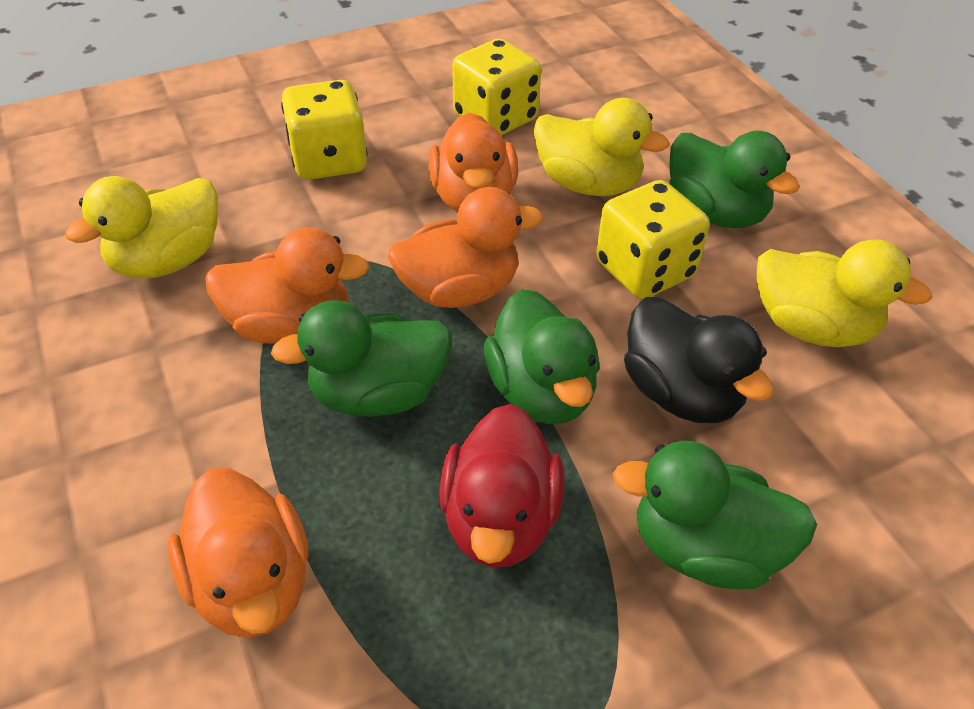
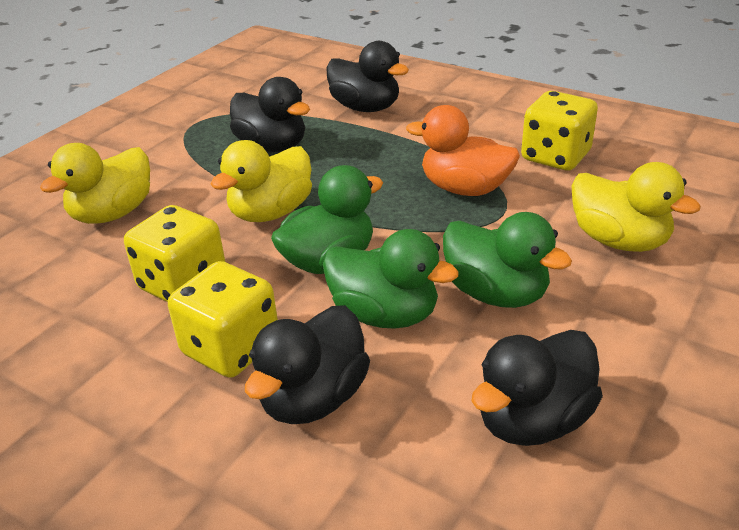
black duck: [624,297,774,423] = 1 -> [230,77,310,152] [245,305,370,424] [326,41,409,112] [472,330,603,446] = 4
green duck: [271,300,451,417] [484,289,600,424] [613,441,817,590] [669,131,800,228] = 4 -> [271,165,383,274] [323,229,459,329] [443,212,572,308] = 3
orange duck: [168,468,308,638] [205,227,370,344] [388,187,543,308] [428,112,518,213] = 4 -> [406,105,520,196] = 1
red duck: [439,404,564,568] = 1 -> none = 0

